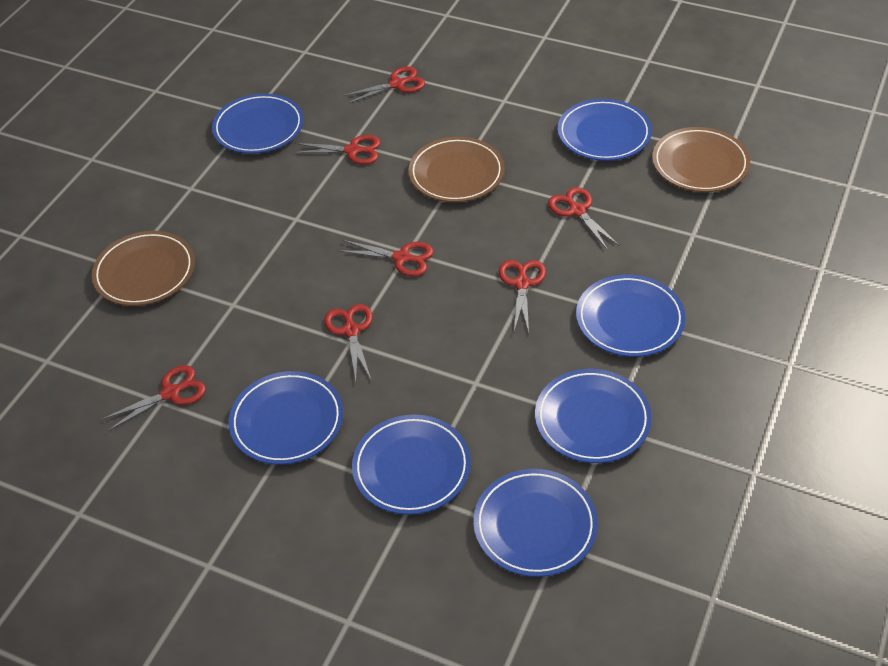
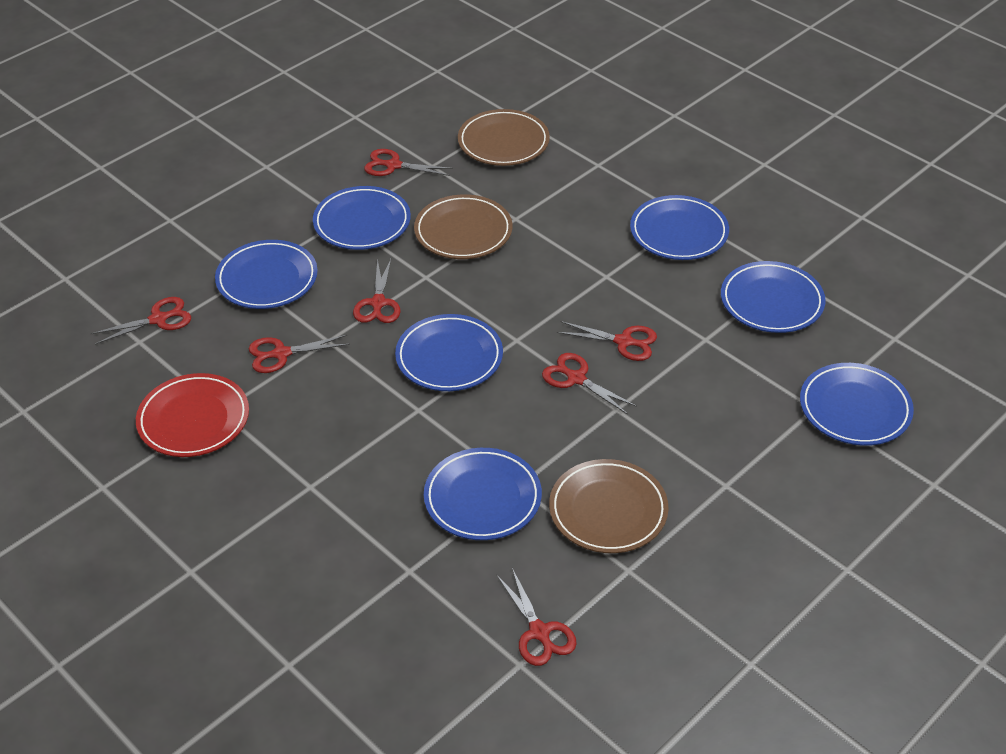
red plate: none = 0 -> [136,373,249,457] = 1

